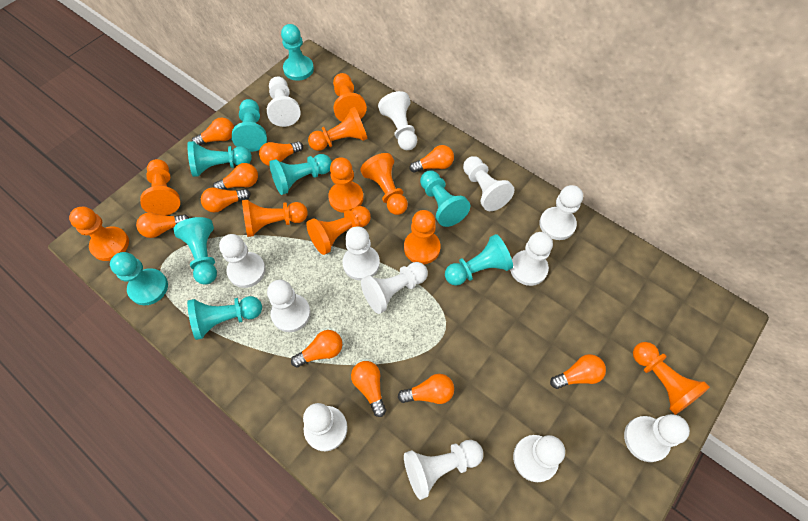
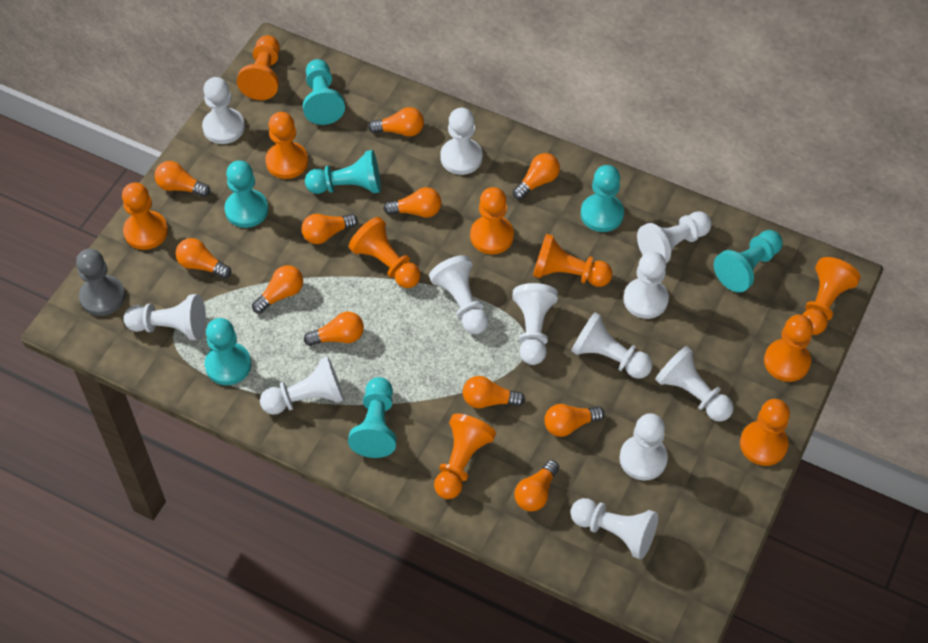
grey pawn: none = 0 -> [76,249,125,316] = 1
orange light bulb: [136,212,189,238] [192,118,234,145] [201,188,251,213] [213,163,258,190] [259,141,303,166] [291,330,343,368] [351,361,386,417] [398,374,454,404] [409,145,454,173] [550,354,606,389] = 10 -> [155,161,210,197] [176,238,231,279] [252,265,303,314] [302,214,358,244] [304,312,364,346] [368,107,424,137] [383,187,441,218] [463,376,525,408] [513,153,560,199] [514,460,559,511] [544,404,604,437] = 11
turquoise pawn: [110,252,168,305] [174,217,217,285] [187,141,252,177] [187,296,262,340] [232,99,267,152] [269,154,332,195] [281,24,314,81] [420,171,470,227] [445,234,513,286] = 9 -> [205,318,251,385] [225,160,268,228] [303,59,345,125] [305,150,381,194] [348,377,397,458] [581,165,624,232] [714,230,783,293] = 7
white pawn: [219,234,266,288] [267,77,301,127] [267,280,311,332] [303,403,348,451] [342,226,380,280] [361,262,428,314] [378,91,417,150] [404,440,483,500] [463,156,514,211] [510,232,553,286] [513,435,565,482] [539,185,583,240] [624,414,690,462] = 13 -> [123,294,206,340] [202,77,245,144] [260,356,344,415] [429,255,489,334] [440,108,482,175] [512,283,558,365] [570,498,658,559] [571,312,652,379] [619,413,668,480] [623,252,669,319] [637,211,712,263] [655,346,734,422] = 12

